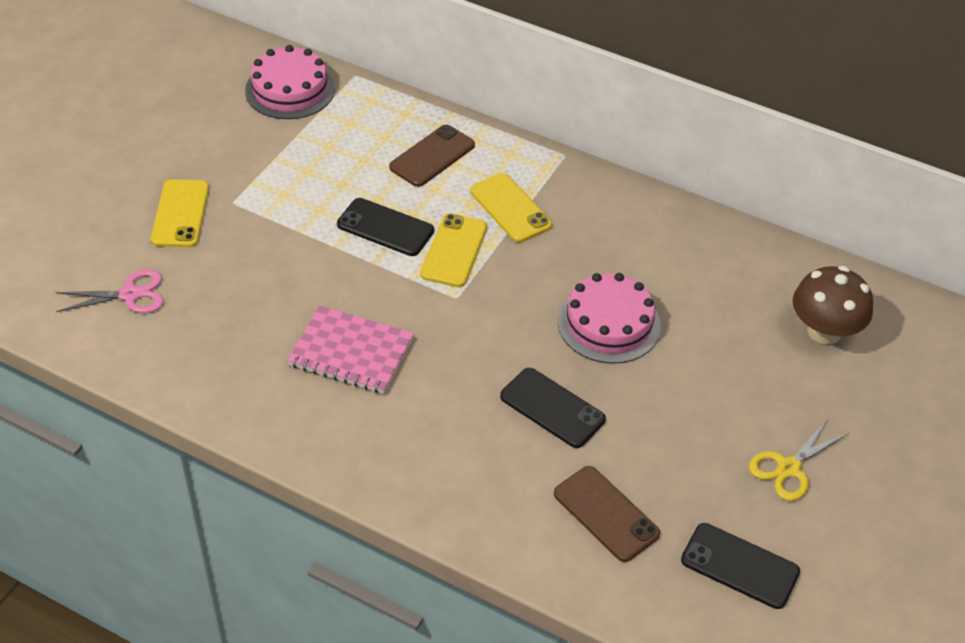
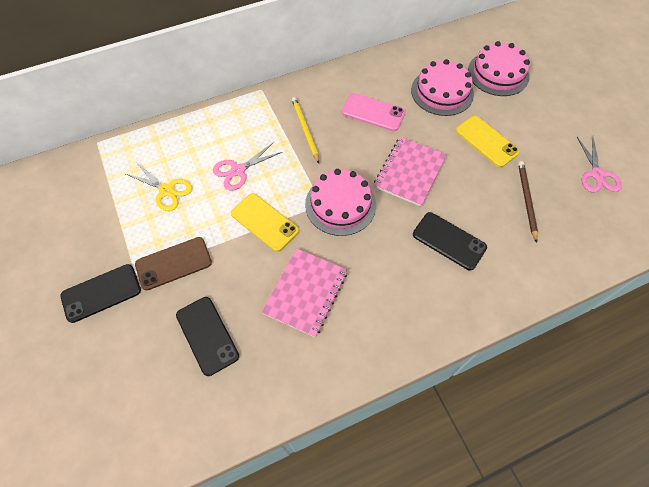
brown mushroom: [793,266,873,344] = 1 -> none = 0
brown pencil: none = 0 -> [518,161,538,243] = 1
brown phone: [389,125,475,187] [554,466,660,562] = 2 -> [135,237,212,290] = 1
pink cake: [245,45,335,119] [558,273,661,364] = 2 -> [305,169,376,236] [411,59,474,116] [468,41,530,96] = 3
pink notebook: [287,305,414,394] = 1 -> [262,248,347,337] [374,137,447,207] = 2
pink phone: none = 0 -> [342,93,405,131] = 1
pink scissors: [55,269,164,313] = 1 -> [213,142,282,191] [577,137,622,192] = 2
yellow pencil: none = 0 -> [292,97,319,163] = 1
yellow phone: [151,179,209,248] [420,214,487,287] [470,173,552,242] = 3 -> [231,193,299,252] [456,116,520,167] = 2

